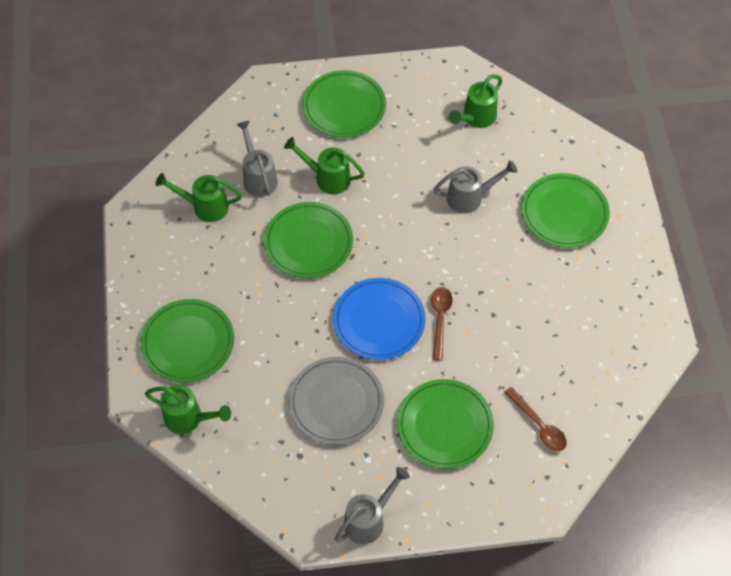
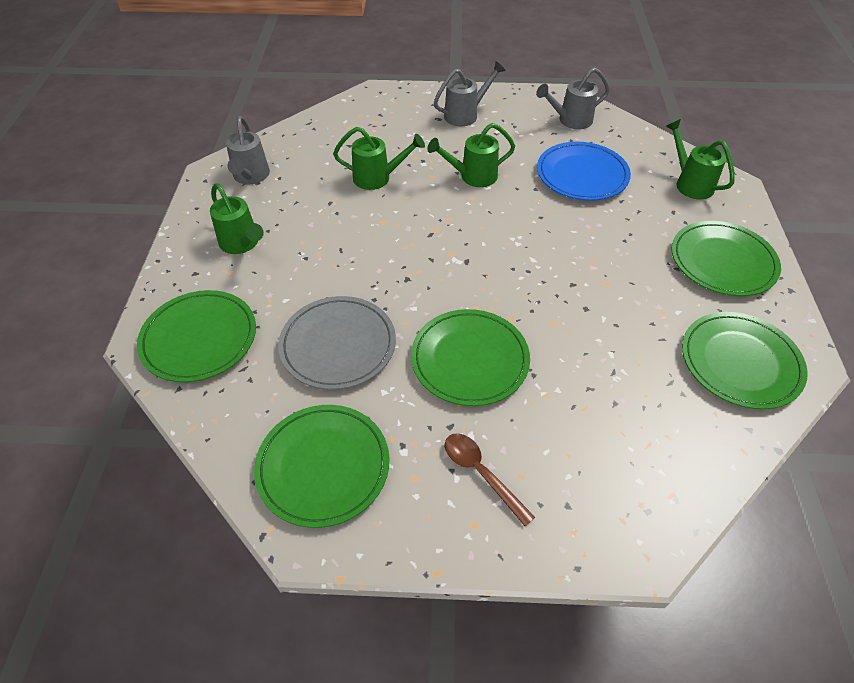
brown spoon: [431,287,453,361] [504,387,567,451] = 2 -> [445,433,535,526] = 1

